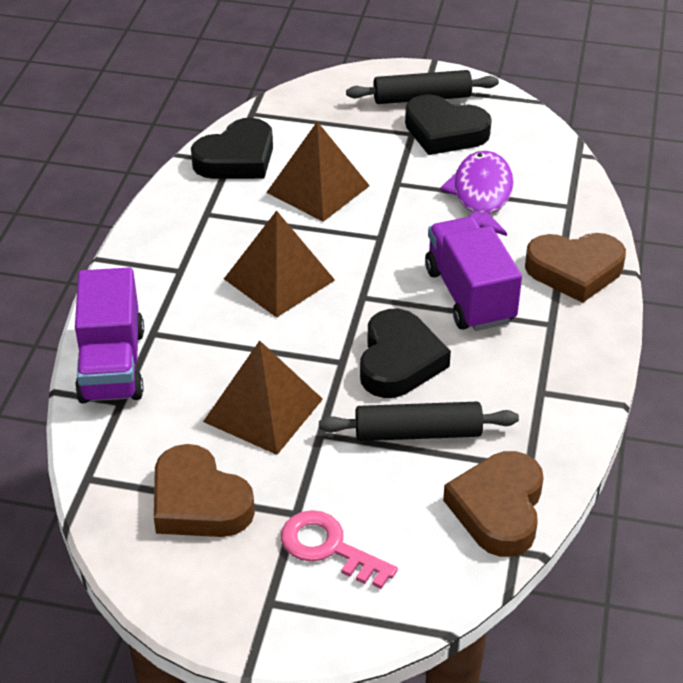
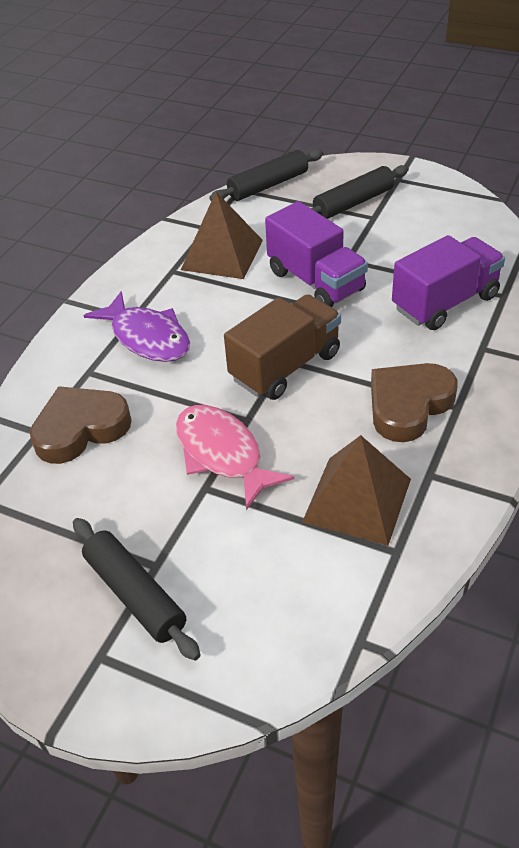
black heart: [191,118,273,179] [360,309,451,398] [405,94,492,155] = 3 -> none = 0
black rolling pin: [319,402,519,441] [346,70,499,104] = 2 -> [73,518,201,660] [209,149,323,201] [311,165,409,219] = 3
brown heart: [154,444,255,537] [443,451,544,557] [525,233,626,303] = 3 -> [30,386,132,464] [371,363,457,442] = 2
brown pyramid: [203,340,323,455] [224,210,335,318] [266,121,370,222] = 3 -> [181,192,263,279] [302,435,411,546] = 2
brown truck: none = 0 -> [224,294,341,400] = 1
pink fish: none = 0 -> [176,405,294,510] = 1
pink key: [281,510,398,589] = 1 -> none = 0

